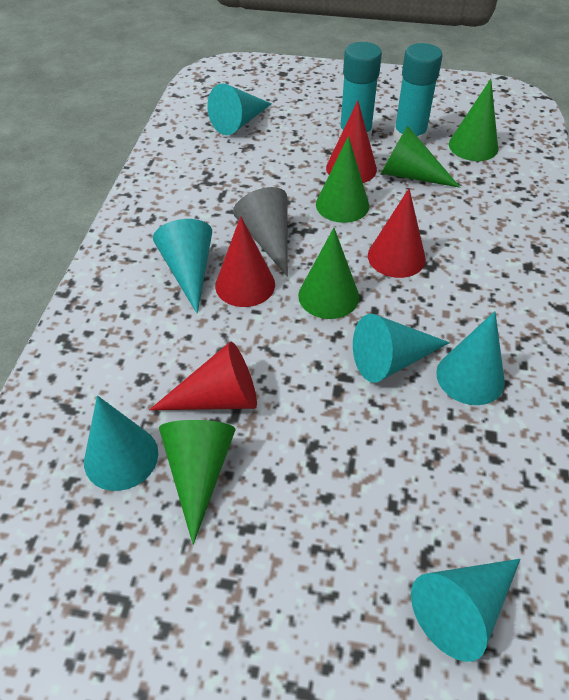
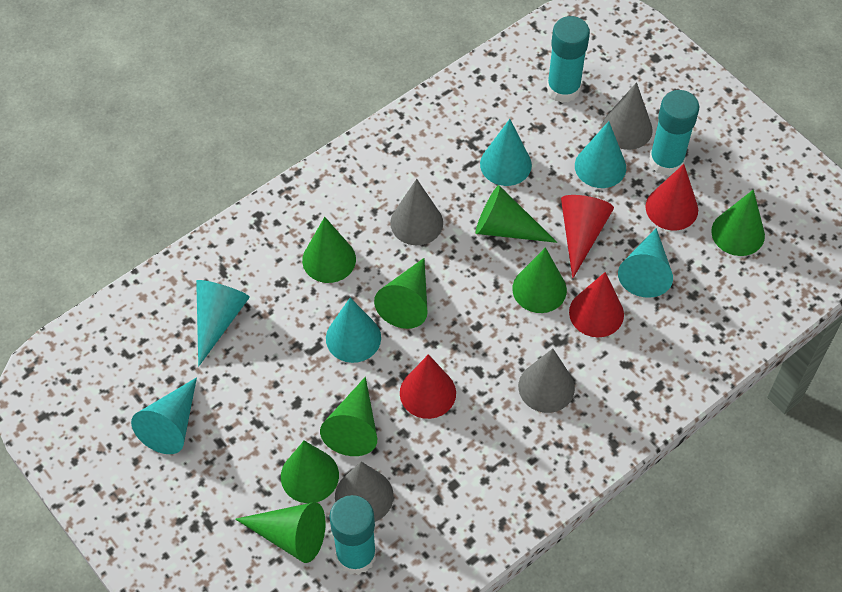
green cone: [159,420,236,545] [298,228,359,319] [316,136,369,223] [381,126,460,188] [449,79,498,161] = 5 -> [235,502,326,563] [281,441,339,503] [302,217,356,283] [320,377,377,456] [374,258,427,329] [476,185,557,243] [512,247,567,313] [711,189,765,256] = 8
grey cone: [233,187,288,277] = 1 -> [335,462,394,522] [390,179,443,245] [518,349,575,413] [602,82,653,150] = 4
turquoise glue stick: [339,42,382,140] [393,43,442,144] = 2 -> [329,495,376,575] [547,16,590,103] [649,90,699,176] = 3

